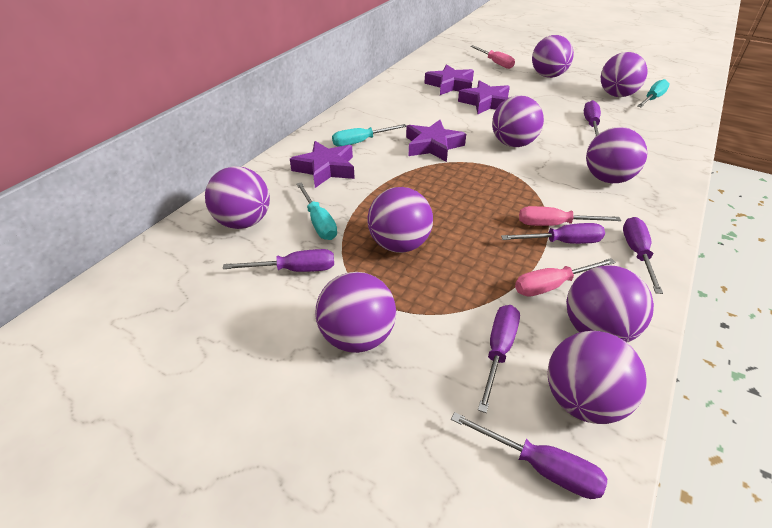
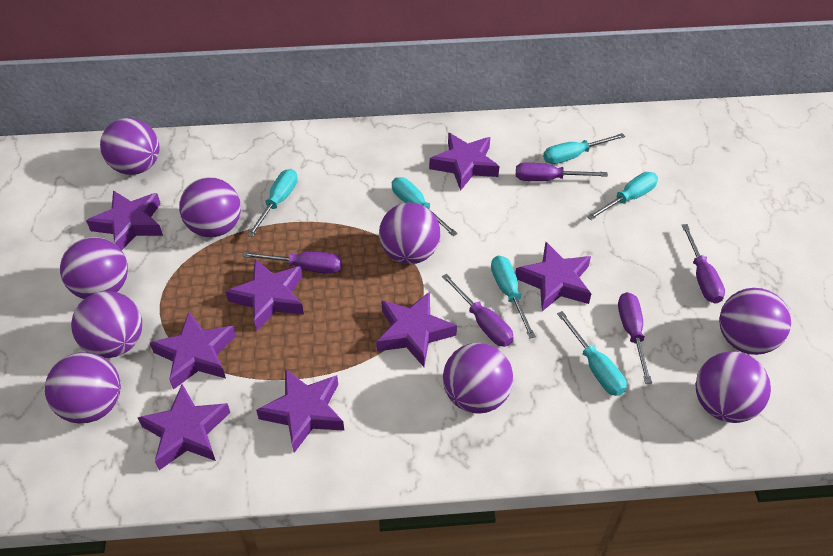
pink screwdriver: [470,45,515,69] [515,258,616,297] [519,206,621,226] = 3 -> none = 0
purple screwdriver: [223,249,334,272] [451,412,607,499] [478,305,520,413] [501,223,605,244] [584,100,601,137] [623,217,663,294] = 6 -> [242,252,342,274] [442,274,513,347] [516,163,608,181] [618,292,652,384] [682,224,725,304] = 5
purple star: [290,141,355,188] [406,120,466,162] [424,64,474,95] [458,80,510,114] = 4 -> [86,190,163,250] [137,384,230,470] [150,312,236,390] [225,259,304,331] [256,369,344,453] [376,292,457,367] [429,133,499,191] [515,242,591,311] = 8
turquoise screwdriver: [296,182,337,240] [332,124,406,147] [637,79,669,107] = 3 -> [247,169,298,237] [392,177,458,236] [491,256,536,339] [543,133,625,164] [557,311,627,396] [587,172,658,220] = 6

